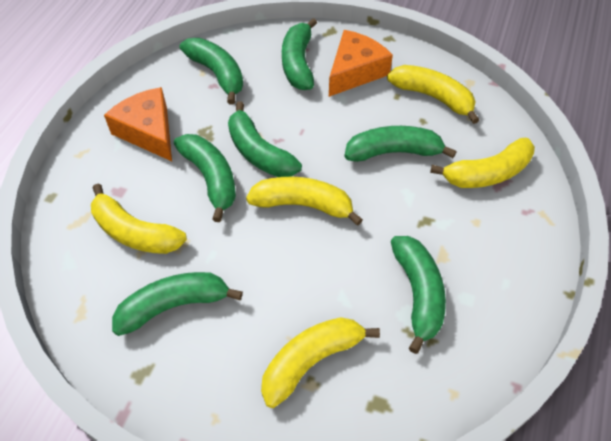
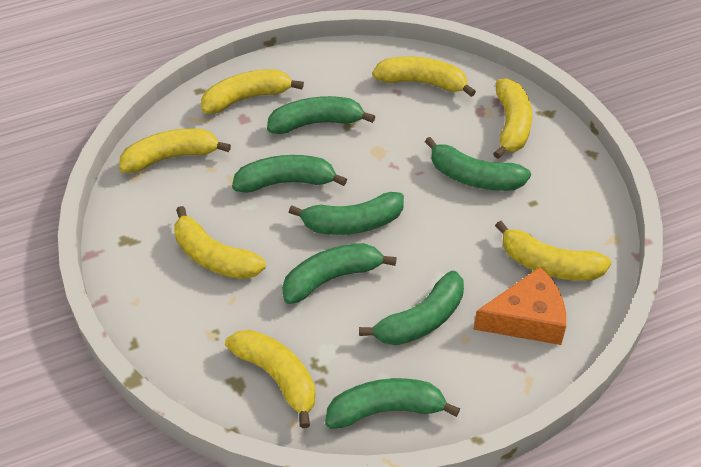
orange cheese: [104,87,172,161] [329,30,393,97] = 2 -> [474,267,566,345] = 1
yellow banana: [91,184,187,254] [246,177,363,226] [261,317,380,408] [387,65,479,124] [430,138,535,188] = 5 -> [119,128,231,173] [174,206,266,279] [201,69,304,114] [225,330,315,428] [372,57,476,97] [493,78,532,159] [495,221,611,281] = 7

